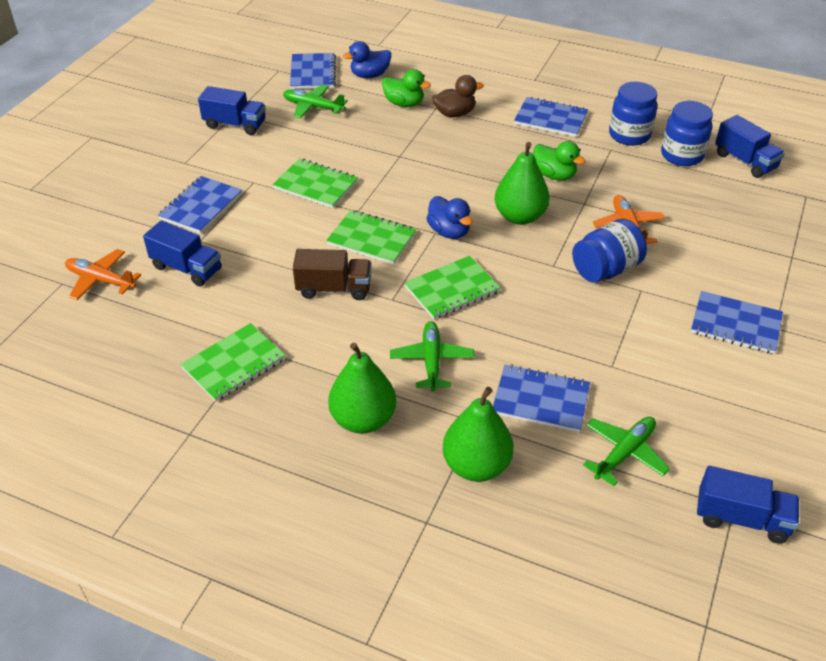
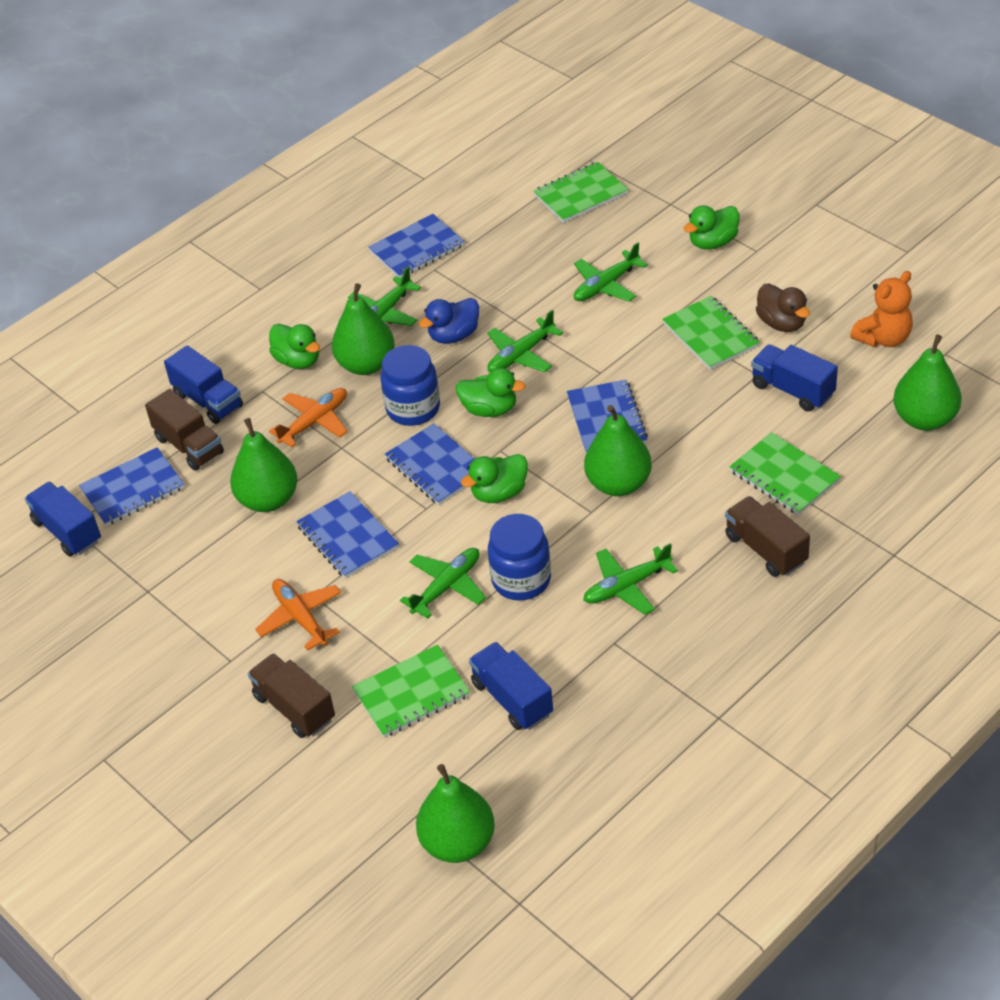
blue duck: [343,41,391,78] [427,196,472,239] = 2 -> [419,298,479,344] = 1
blue jar: [572,219,647,283] [609,82,657,146] [661,101,713,166] = 3 -> [381,345,440,426] [488,514,551,601] = 2
brown truck: [293,249,371,300] = 1 -> [145,389,224,471] [248,653,335,738] [725,496,810,577] = 3
green duck: [382,69,431,107] [533,141,585,181] = 2 -> [269,324,320,369] [456,368,526,417] [461,454,528,503] [684,205,739,250] = 4
green pear: [328,343,396,434] [443,387,514,482] [495,142,550,225] = 3 -> [230,418,297,512] [332,283,395,375] [416,764,495,863] [584,405,652,496] [893,334,962,431] = 5
green plane: [283,84,348,119] [390,321,474,392] [583,417,670,486] = 3 -> [348,267,421,326] [400,548,486,619] [487,310,563,372] [574,242,648,302] [583,543,678,615] = 5
orange teddy bear: none = 0 -> [850,271,913,347] = 1

